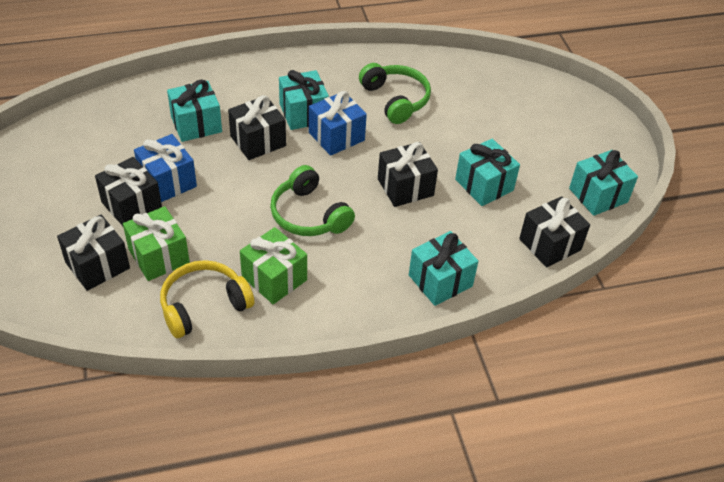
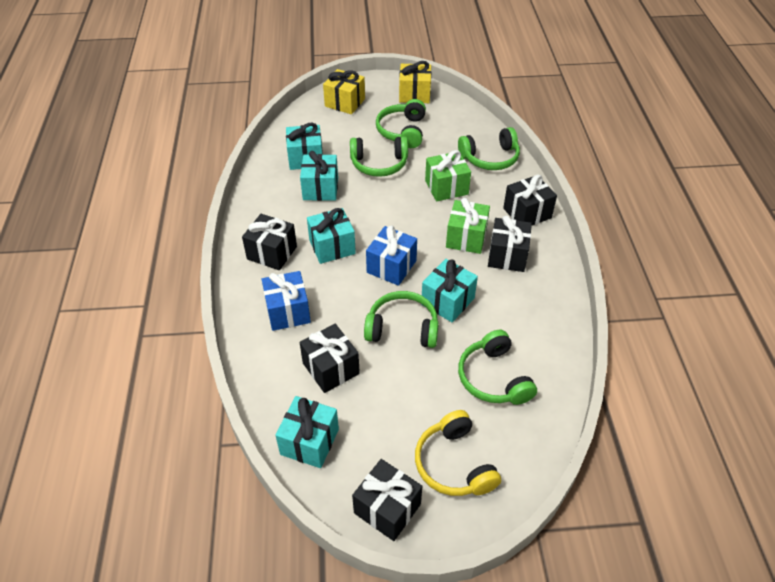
green headphones: [270,165,355,236] [359,63,431,124] = 2 -> [350,137,408,177] [364,291,439,348] [376,99,426,148] [458,127,520,170] [458,330,537,405] = 5
yellow gift: none = 0 -> [323,69,365,114] [399,61,431,103] = 2

